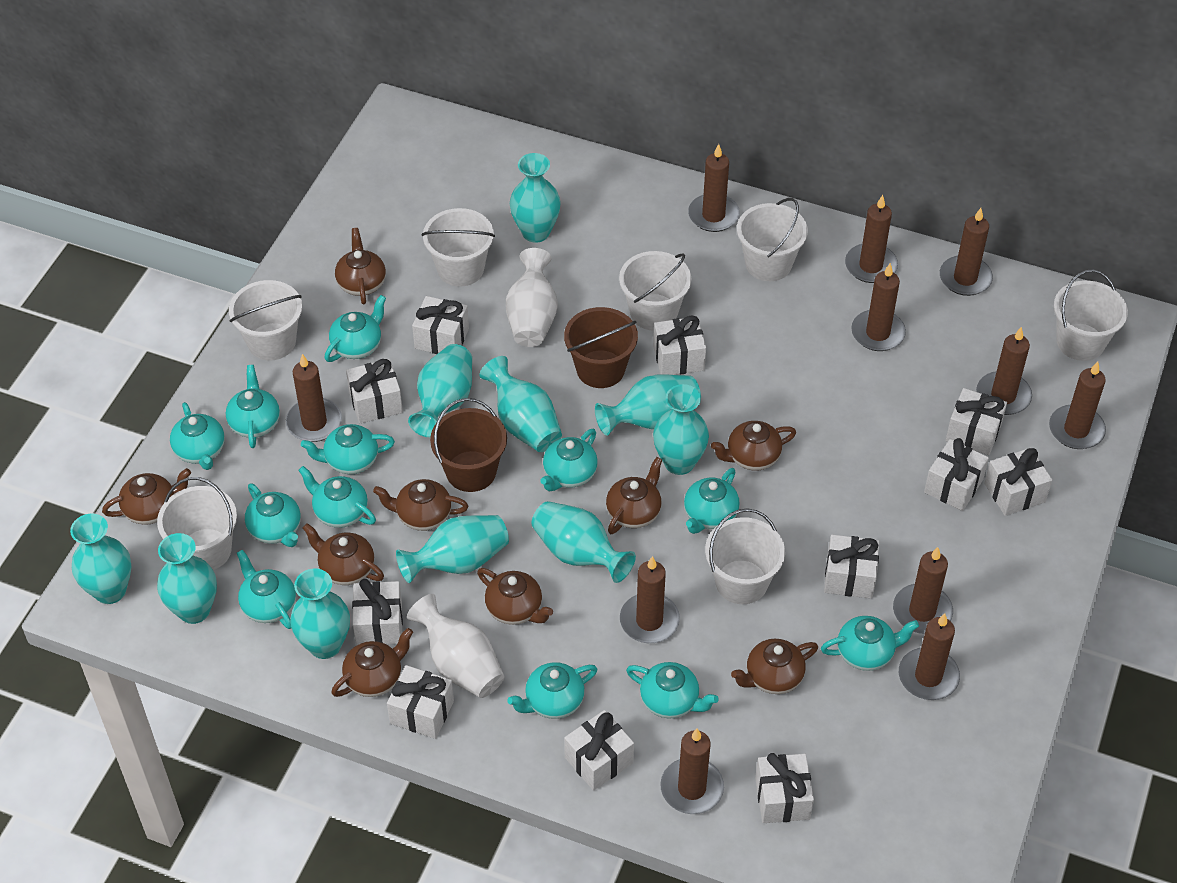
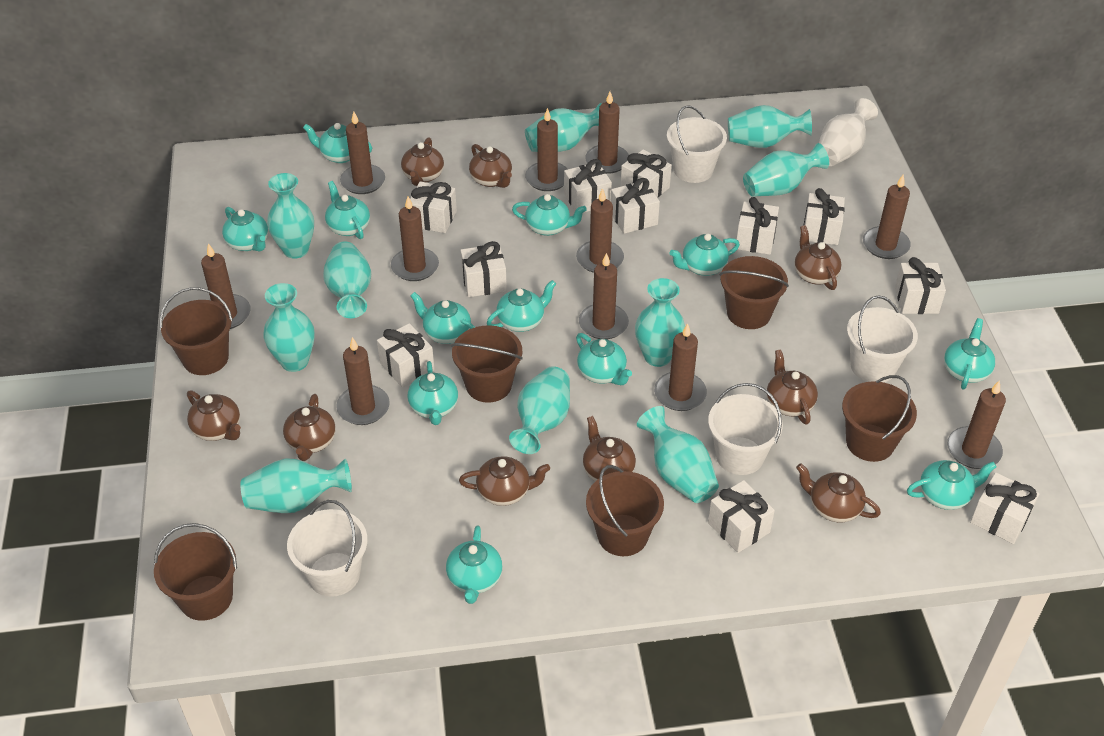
brown bucket: [430,398,507,492] [564,307,638,388] = 2 -> [154,523,237,621] [160,287,233,375] [451,325,523,403] [586,465,664,556] [720,256,789,329] [842,375,917,462] = 6
white bucket: [157,477,237,570] [229,280,302,360] [422,208,495,287] [619,251,691,331] [705,508,785,604] [737,198,808,281] [1054,269,1128,361] = 7 -> [287,500,367,597] [667,105,727,183] [708,383,783,475] [847,296,918,382] = 4
white vase: [407,594,505,698] [506,248,558,347] = 2 -> [819,98,878,166] = 1

